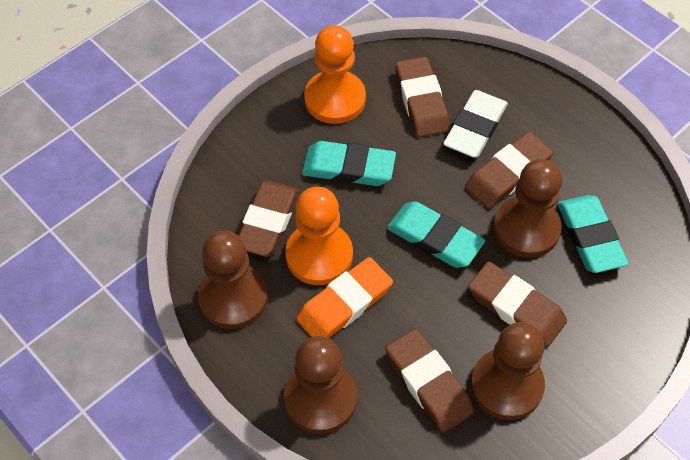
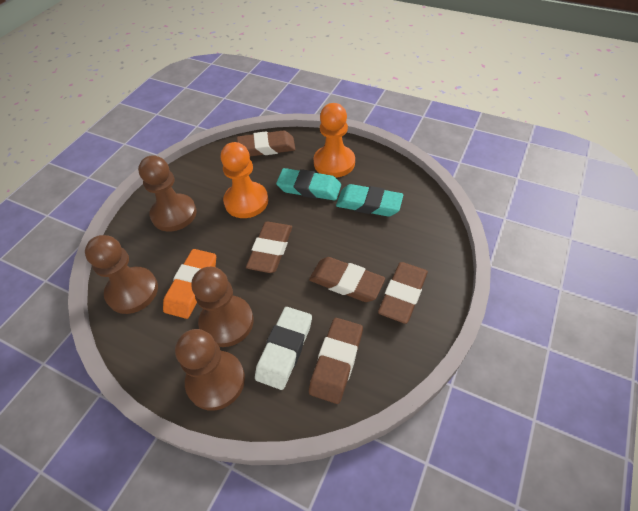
turquoise eraser: [302,141,396,186] [387,201,485,268] [557,195,628,273] = 3 -> [276,168,341,201] [336,184,403,217] = 2

